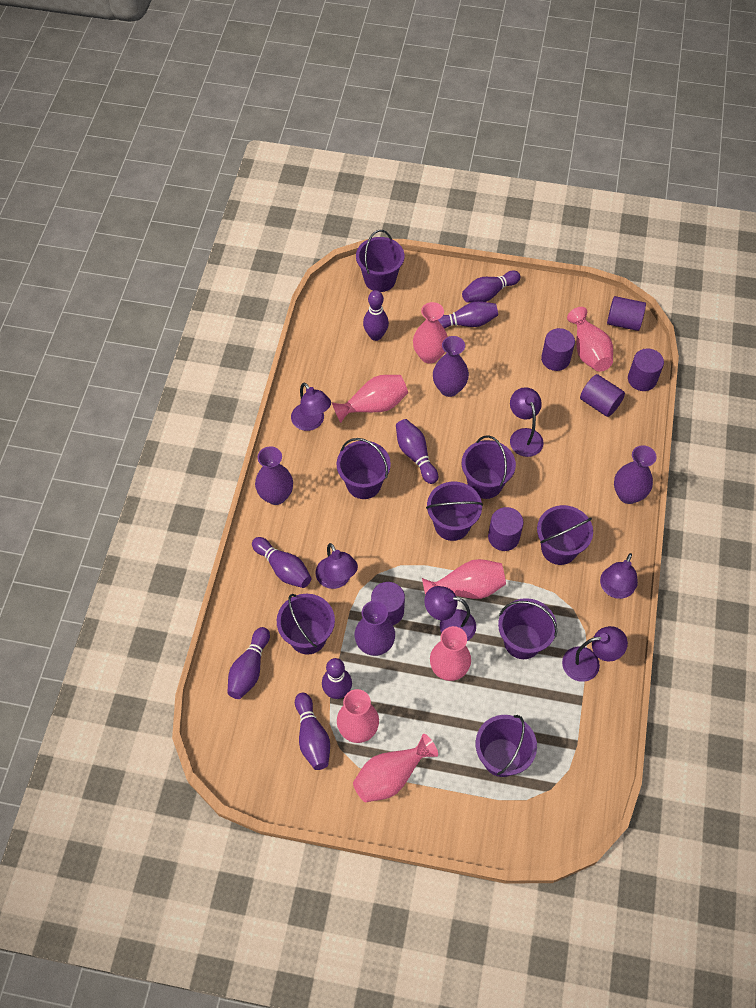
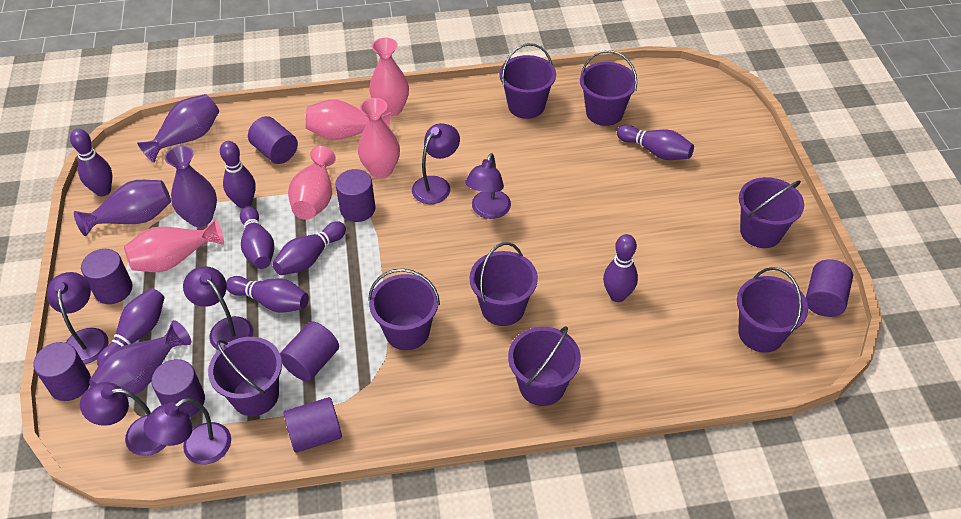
pink vase: [332,375,408,423] [337,689,379,743] [353,734,438,802] [413,302,448,364] [422,559,506,599] [430,626,471,681] [567,307,613,372] = 7 -> [124,219,224,272] [288,146,336,220] [306,99,391,140] [358,98,400,178] [369,38,409,117] = 5
purple cylinder: [371,582,405,625] [488,507,523,551] [541,328,575,371] [580,374,625,417] [607,296,646,331] [628,348,664,391] = 6 -> [33,342,91,401] [81,249,133,304] [151,359,205,417] [248,116,298,164] [280,321,339,382] [283,397,342,453] [335,169,376,222] [806,259,853,317] = 8

